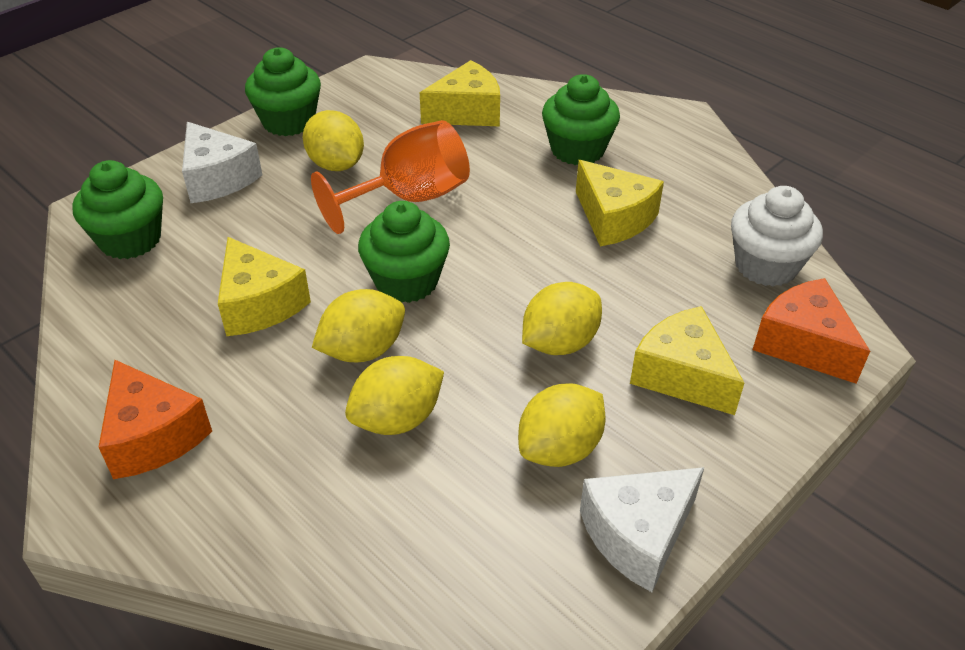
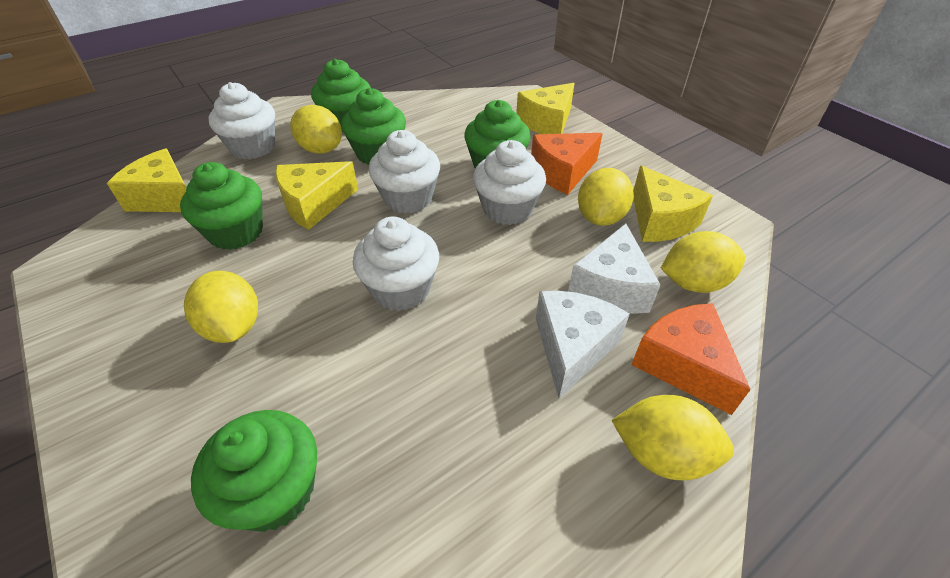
green cupcake: [72,160,163,259] [245,48,321,136] [358,201,450,303] [542,74,620,165] = 4 -> [180,162,263,250] [191,410,317,532] [311,59,371,132] [341,88,406,165] [464,100,531,168] = 5
orange goblet: [311,120,470,234] = 1 -> none = 0
white cupcake: [731,186,823,287] = 1 -> [208,82,275,159] [353,217,439,311] [369,130,440,214] [473,140,546,225] = 4

